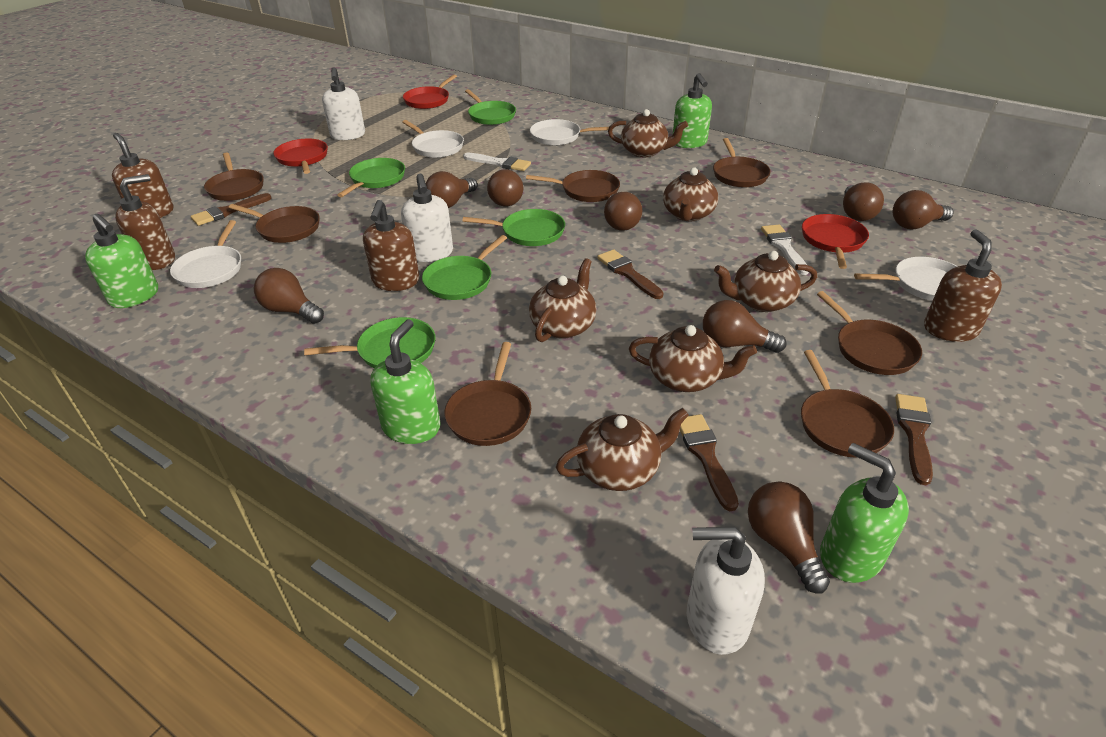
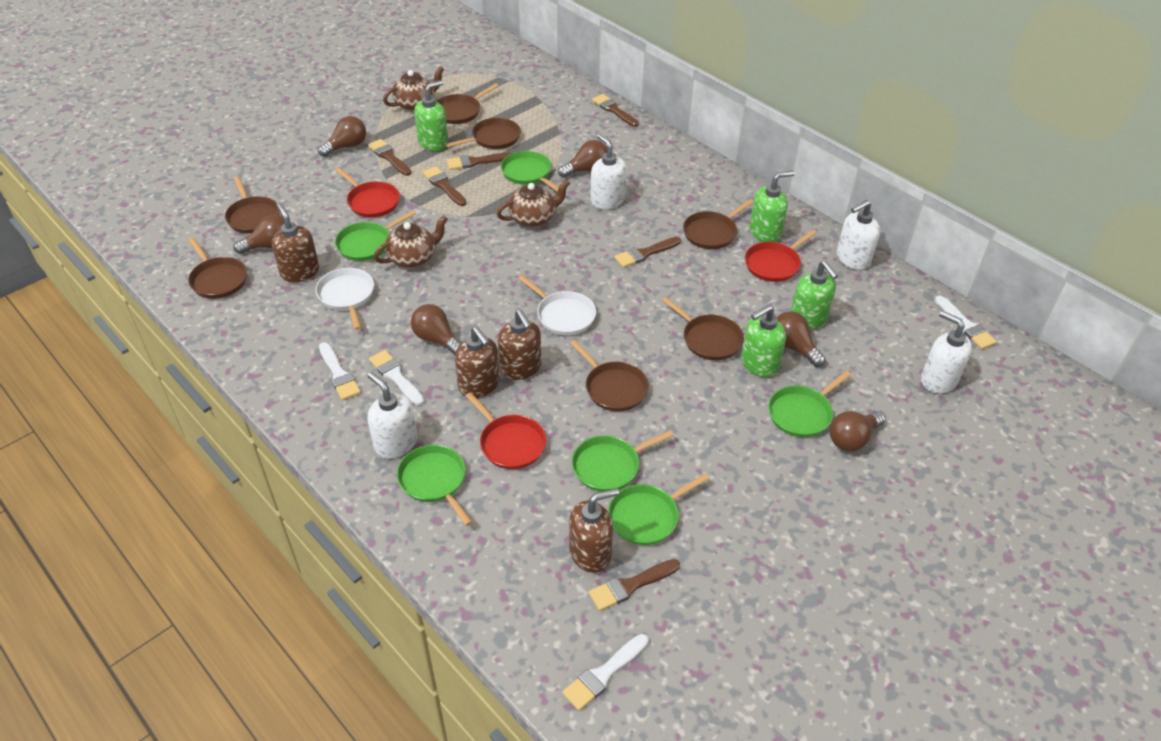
brown brush: [191,193,272,226] [597,250,664,299] [680,414,739,511] [895,394,933,485] = 4 -> [368,139,411,176] [423,166,467,206] [447,152,512,170] [589,559,680,611] [592,94,639,127] [614,237,681,268] = 6
brown light bulb: [254,268,324,324] [426,171,477,208] [487,169,523,207] [604,192,642,231] [703,300,786,353] [748,482,830,594] [843,182,884,221] [892,190,954,230] = 8 -> [233,215,285,254] [318,116,366,157] [411,304,462,355] [558,140,607,178] [777,311,826,367] [830,411,885,451] = 6
brown teapot: [529,258,597,342] [556,408,689,491] [608,109,688,157] [629,325,757,392] [663,167,718,221] [714,251,817,312] = 6 -> [374,215,448,268] [383,66,444,111] [497,180,570,227] = 3
green pan: [304,317,436,368] [337,158,405,197] [422,235,507,300] [462,209,565,246] [465,89,516,125] = 5 -> [335,210,416,261] [397,445,472,526] [501,151,559,192] [572,430,674,492] [608,473,709,545] [768,371,851,437] = 6
white brush: [463,152,531,171] [761,225,809,275] = 2 -> [319,342,361,400] [369,350,424,406] [562,634,649,711] [935,296,997,349] = 4
white pan: [170,220,241,288] [402,120,464,158] [530,119,609,146] [854,257,958,301] = 4 -> [316,268,374,330] [518,275,596,335] = 2
white soap dispenser: [322,67,365,140] [401,173,453,262] [687,527,765,655] = 3 -> [367,372,417,459] [590,134,627,209] [837,200,880,270] [921,311,972,394] = 4

